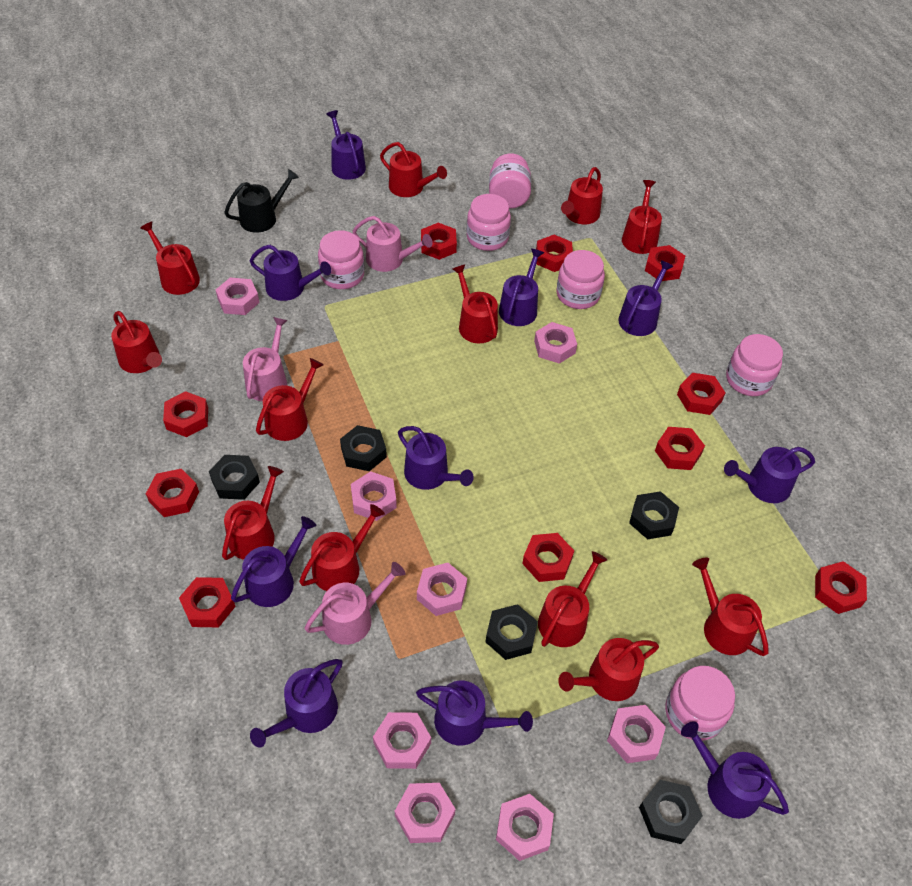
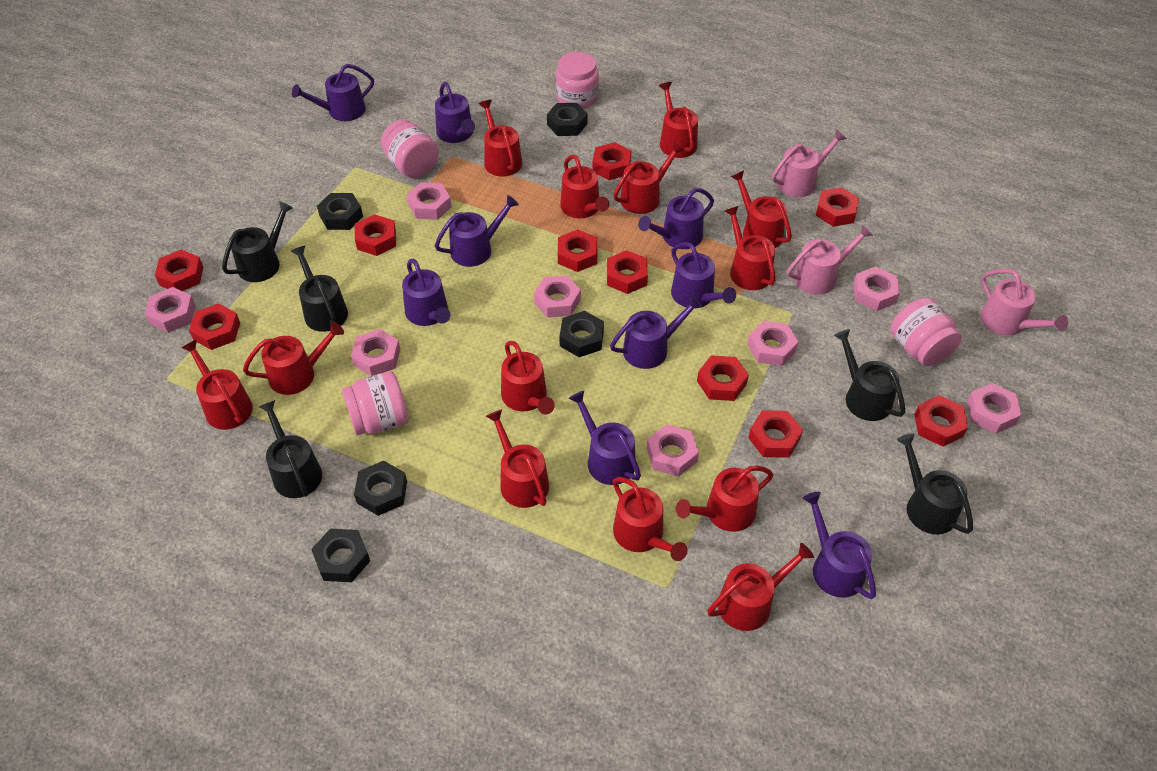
black watering can: [224,169,299,233] = 1 -> [222,201,293,282] [258,400,322,498] [291,246,348,332] [834,329,905,421] [897,434,973,534] = 5
pink jar: [318,230,364,289] [467,194,511,251] [489,153,531,209] [556,250,605,309] [665,666,735,741] [726,334,783,396] = 6 -> [342,371,408,435] [381,120,439,178] [556,52,599,109] [891,298,962,366] = 4
purple watering can: [231,516,316,607] [249,245,331,301] [250,659,343,748] [326,110,366,180] [398,426,474,490] [416,681,533,746] [499,248,544,326] [618,260,674,336] [681,721,789,819] [724,447,815,503] = 10 -> [292,64,374,121] [402,259,450,326] [435,82,475,143] [435,195,519,267] [569,390,641,485] [610,295,703,369] [638,188,714,249] [671,242,736,308] [803,492,876,599] = 9
red watering can: [111,311,162,373] [140,221,200,295] [222,466,284,560] [256,358,323,441] [299,504,385,591] [380,142,447,197] [453,264,498,343] [538,551,607,647] [558,638,659,701] [561,167,603,224] [622,180,662,254] [692,558,769,656] = 12 -> [181,340,253,430] [243,322,344,395] [479,100,522,177] [486,409,549,508] [501,341,555,414] [560,155,609,218] [613,142,685,214] [613,477,687,561] [659,82,698,158] [676,465,773,532] [707,543,814,631] [725,206,775,290] [730,171,792,248] = 13

